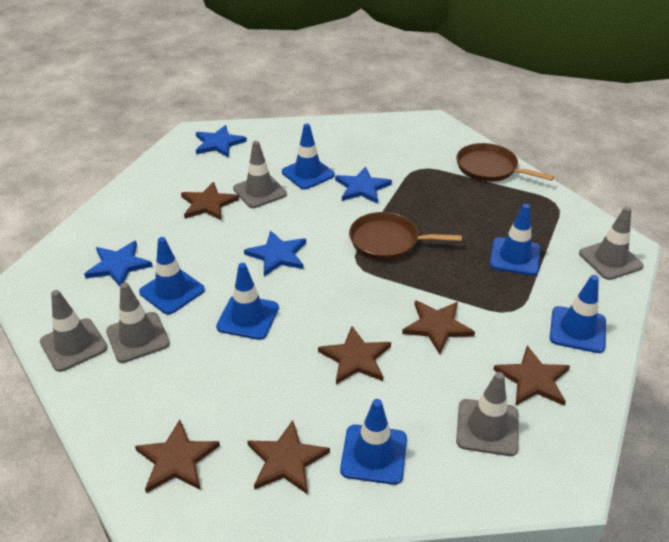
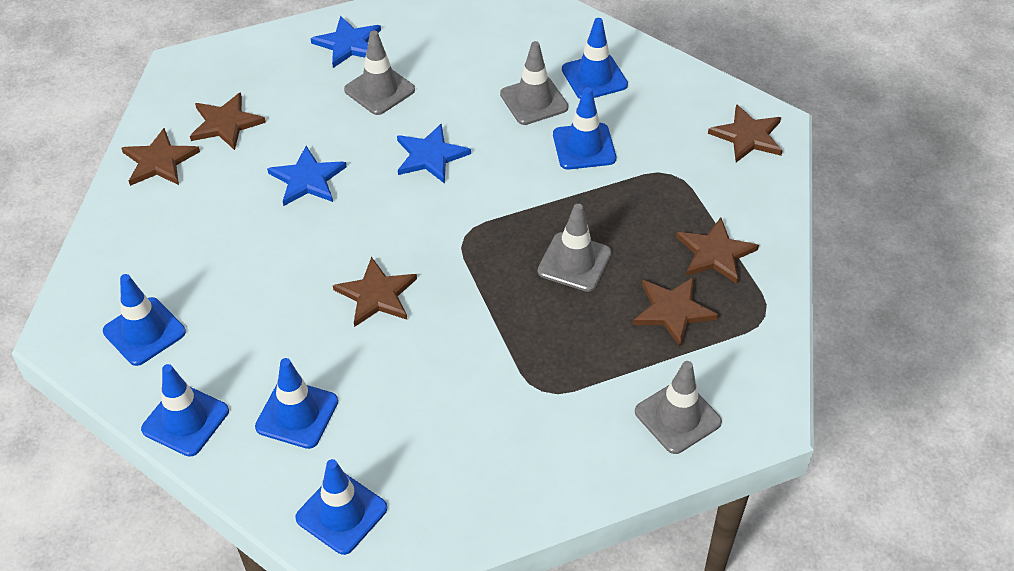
blue star: [84,241,153,287] [196,125,247,158] [244,231,306,276] [335,167,392,204] = 4 -> [267,146,347,206] [310,16,381,68] [397,123,471,184] = 3
brown pan: [349,212,462,260] [456,143,554,182] = 2 -> none = 0
grey traffic cone: [40,290,108,372] [106,282,170,363] [233,141,287,208] [456,372,519,456] [579,207,643,280] = 5 -> [344,30,415,115] [500,41,568,125] [538,204,612,292] [635,361,722,454] = 4

